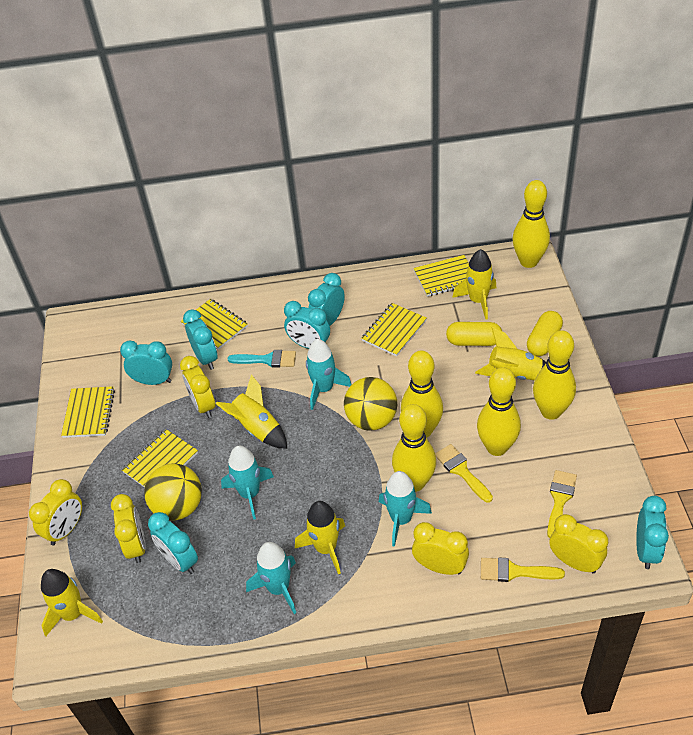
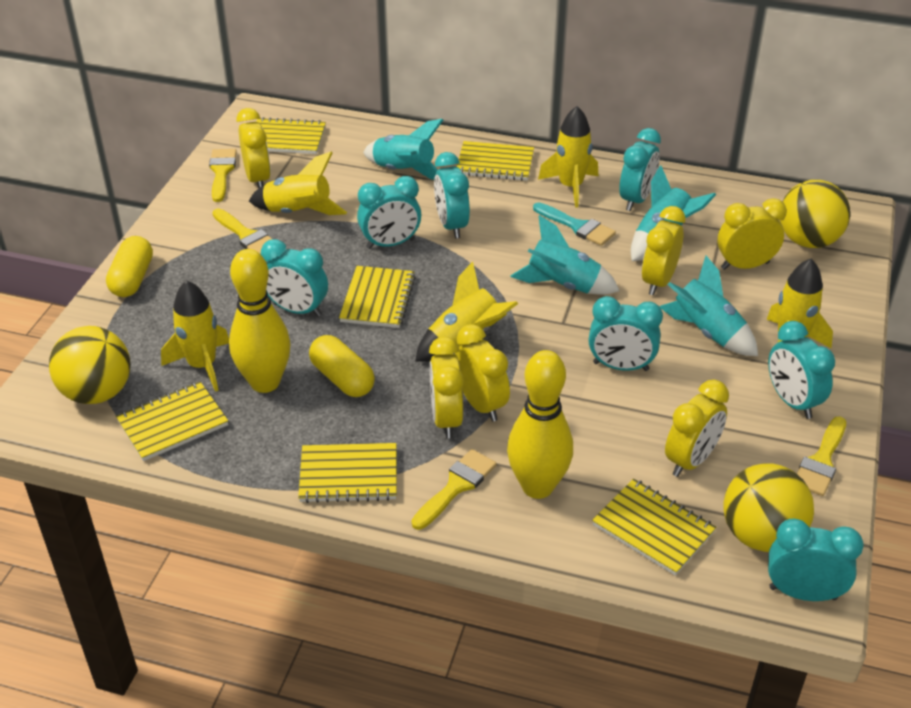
turquoise clock: [120,341,172,385] [148,512,198,574] [183,309,218,370] [284,301,330,349] [308,273,345,326] [636,496,669,569] = 6 -> [261,239,328,317] [357,176,421,249] [434,152,470,239] [589,296,663,371] [619,128,661,211] [768,321,835,419] [768,519,864,601] = 7
yellow ball: [144,463,202,521] [344,377,397,431] = 2 -> [49,326,131,404] [723,463,814,552] [780,180,850,248] = 3
yellow bowling pin: [392,404,436,492] [401,351,443,438] [477,367,521,456] [512,180,550,268] [533,330,576,420] = 5 -> [229,249,291,393] [507,350,573,499] = 2
yellow brush: [435,444,493,503] [481,557,565,582] [547,470,577,538] = 3 -> [209,149,237,202] [212,209,272,254] [412,449,497,530] [797,416,846,496] = 4
yellow clock: [29,479,82,545] [111,494,146,563] [180,356,216,418] [412,522,469,575] [549,514,608,573] = 5 -> [236,108,271,188] [429,337,464,439] [455,324,510,422] [642,206,685,295] [665,380,729,477] [717,198,787,270] = 6
yellow notebook: [61,386,115,438] [122,429,198,488] [181,299,248,350] [361,303,427,356] [413,255,469,297] = 5 -> [116,382,228,461] [256,117,326,154] [298,443,397,503] [339,266,416,328] [457,141,534,181] [592,478,716,576] = 6

